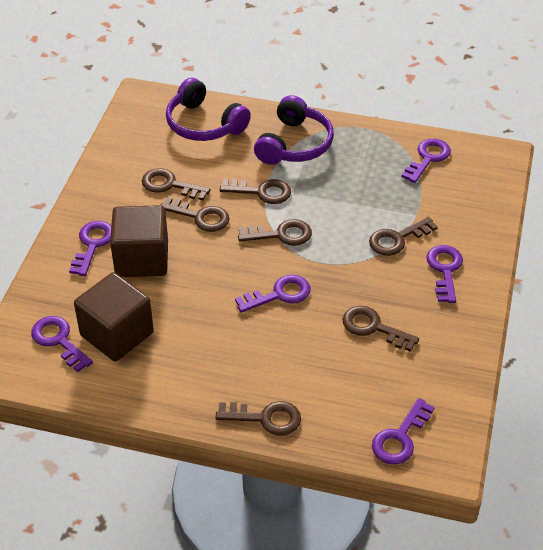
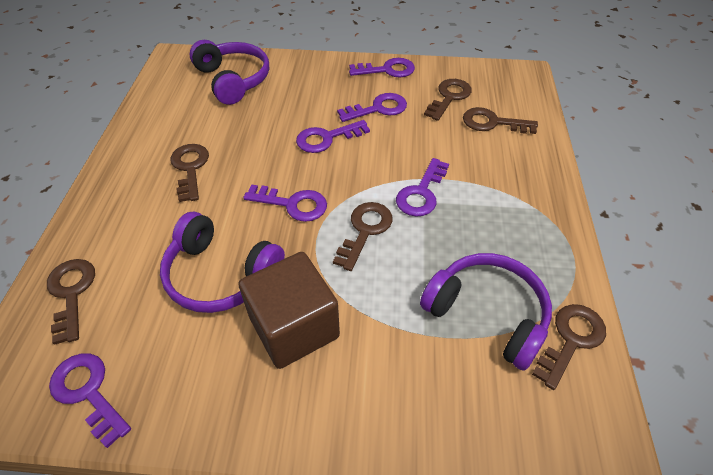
brown cube: [74,272,154,362] [110,205,168,277] = 2 -> [238,252,340,369] = 1
brown key: [142,168,211,201] [161,197,230,232] [215,401,301,436] [220,179,291,204] [238,219,312,246] [343,306,419,352] [369,217,438,256] = 7 -> [47,259,95,345] [170,144,209,202] [333,202,393,271] [424,79,472,121] [463,107,538,134] [532,304,606,390] = 6
purple headphones: [166,78,251,141] [254,95,334,165] = 2 -> [160,212,285,313] [190,40,269,105] [420,253,552,371] = 3

